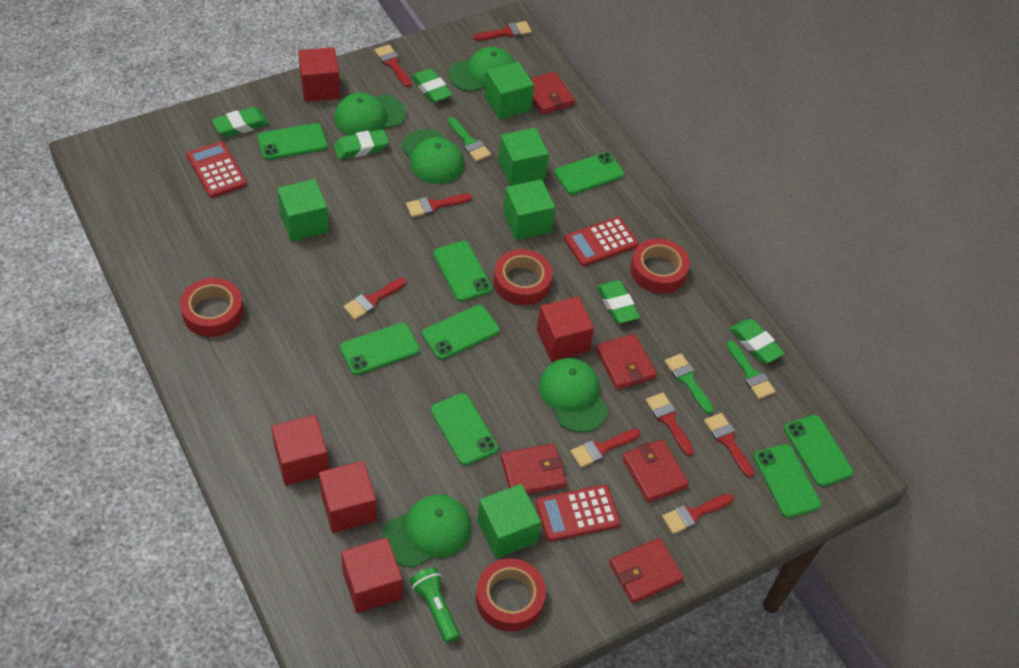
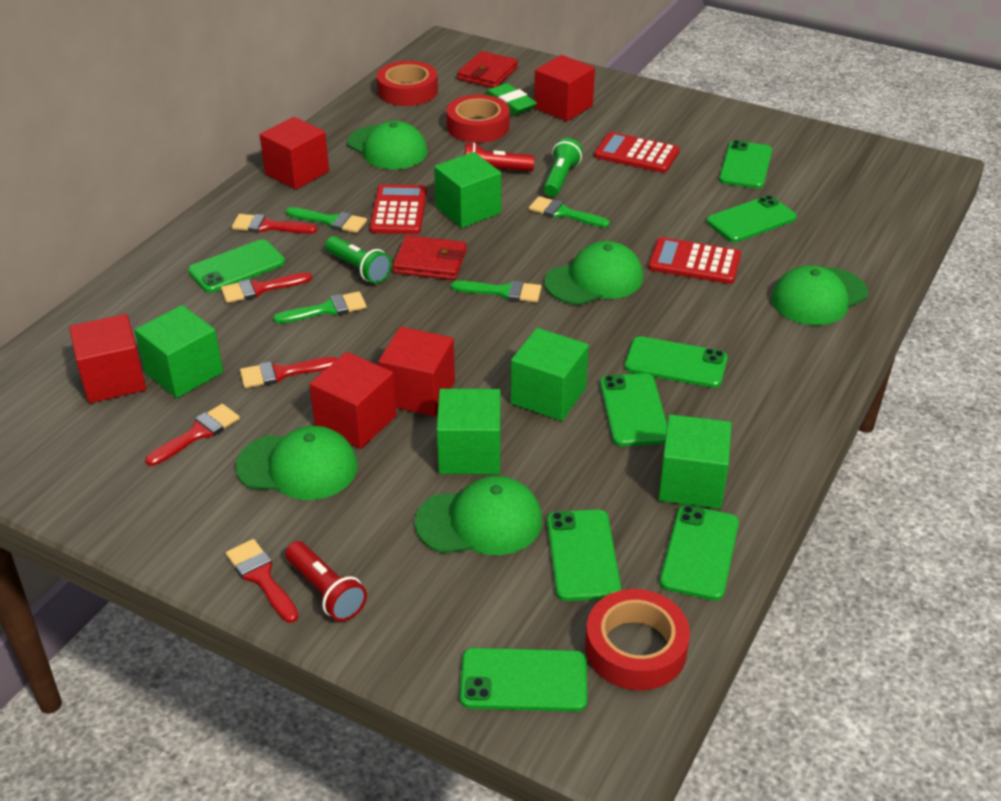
green brush: [448,117,491,162] [665,354,714,414] [727,340,776,399] = 3 -> [273,291,367,323] [286,207,367,233] [451,281,542,302] [529,196,610,228] = 4
green eraser: [212,107,269,137] [334,129,389,159] [412,68,453,103] [597,281,640,323] [730,319,785,363] = 5 -> [485,83,537,115] = 1
green flashlight: [410,567,460,643] = 1 -> [325,236,392,284] [543,138,583,197] = 2
red brush: [343,277,407,320] [374,45,412,87] [406,194,472,217] [473,21,532,41] [570,429,641,468] [646,392,694,456] [662,494,734,534] [704,413,754,478] = 8 -> [145,404,240,466] [221,272,312,303] [226,539,299,623] [232,214,317,234] [240,357,338,388] = 5
red flashlight: none = 0 -> [285,541,367,622] [465,142,534,171] = 2
red tape: [180,278,243,337] [476,558,546,631] [494,249,553,305] [630,238,690,294] = 4 -> [377,61,438,106] [446,95,510,143] [585,589,690,690] = 3
red wallet: [501,444,567,494] [530,71,575,115] [596,334,657,390] [609,538,684,604] [622,439,689,503] = 5 -> [393,235,467,280] [457,51,518,88] = 2

